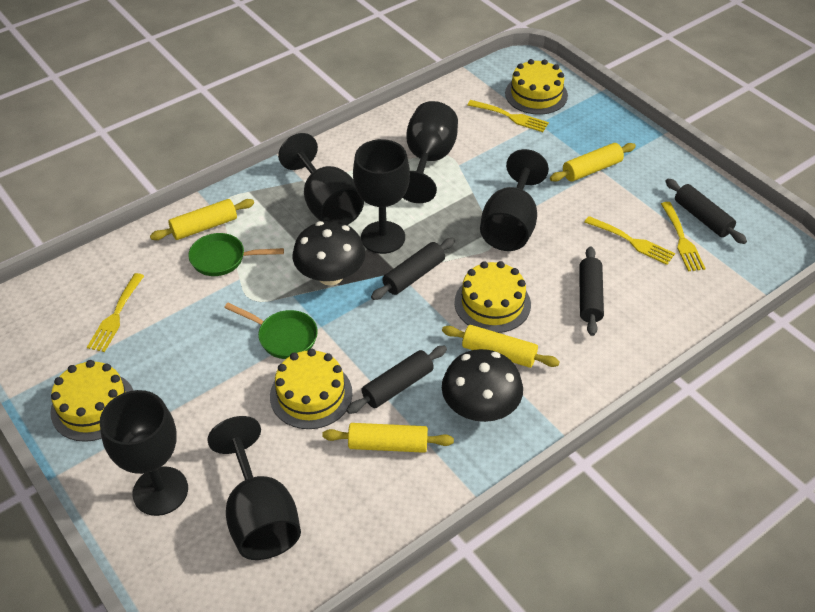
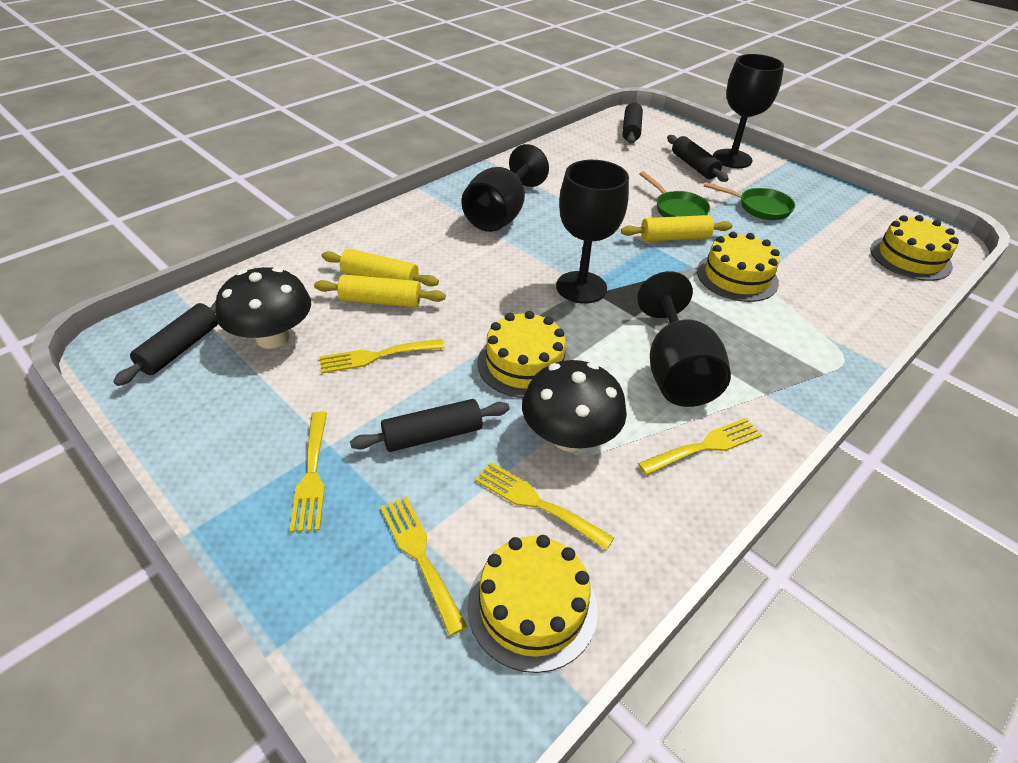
black goblet: [100,390,188,516] [207,416,301,560] [278,133,364,225] [353,139,410,254] [403,101,458,203] [480,149,549,251] = 6 -> [462,144,549,232] [556,160,629,304] [637,271,731,407] [713,54,784,168] = 4
yellow fork: [87,273,144,352] [467,100,549,132] [585,216,675,265] [661,202,706,272] = 4 -> [290,411,327,532] [319,339,445,374] [380,496,467,636] [475,462,615,550] [638,418,762,475] = 5
yellow rolling pin: [150,199,254,240] [322,423,454,453] [442,325,560,368] [550,143,636,182] = 4 -> [314,274,446,307] [322,248,439,287] [621,215,732,242] = 3

